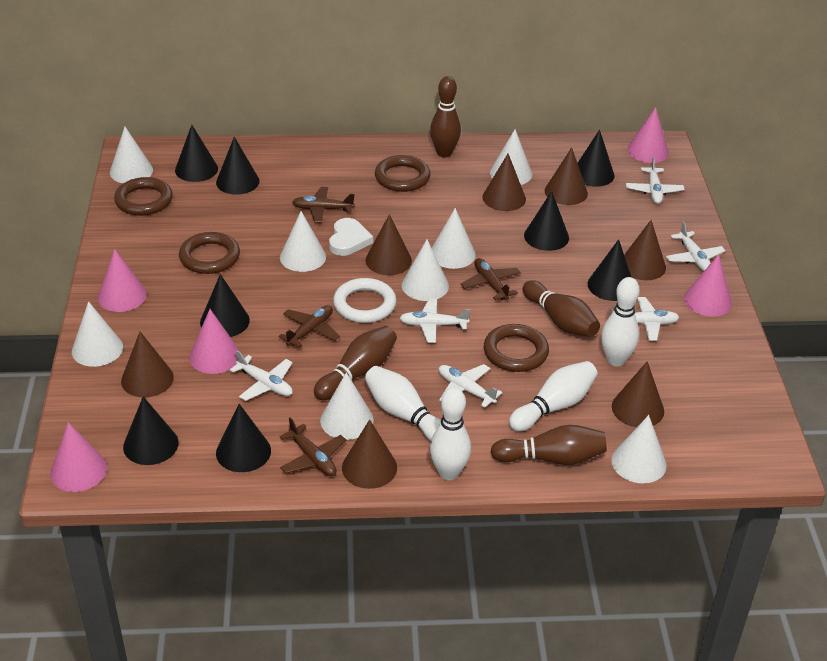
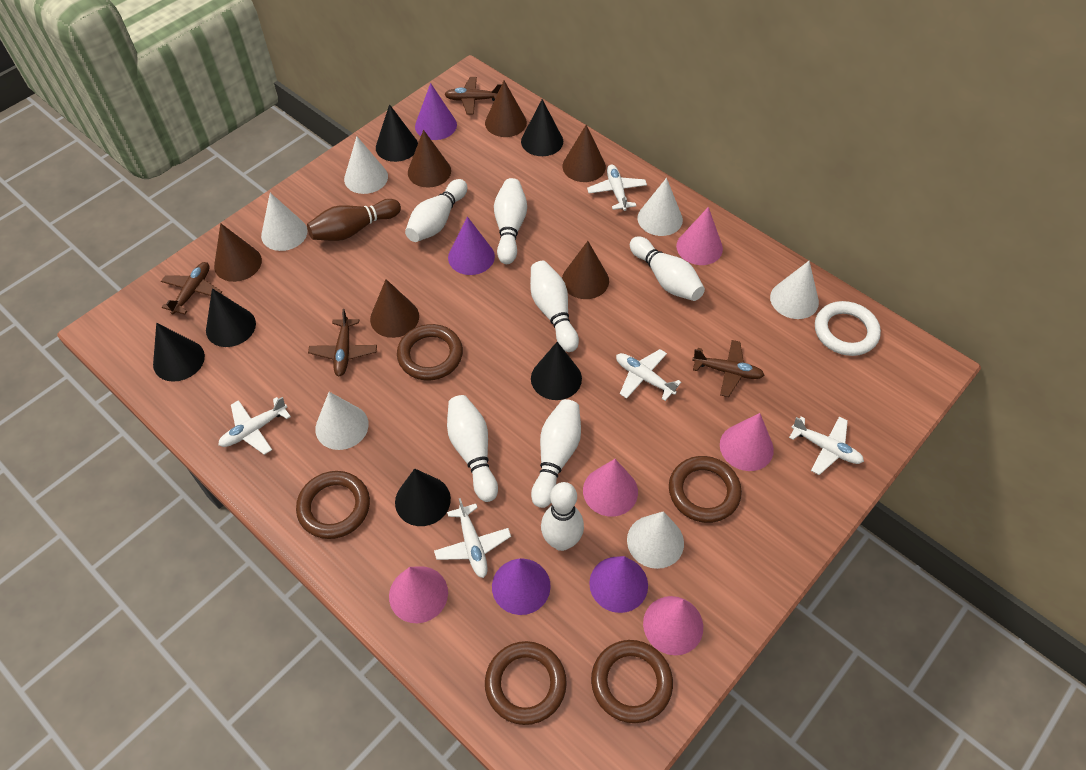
black cone: [123,397,178,465] [175,125,218,182] [200,274,250,337] [216,137,260,195] [216,404,271,472] [524,191,569,251] [578,130,615,187] [588,239,631,301] = 8 -> [153,323,205,382] [206,288,256,347] [376,104,418,162] [395,469,451,526] [521,99,563,156] [531,342,582,400] = 6
brown bowling pin: [314,326,397,400] [430,76,461,157] [491,425,607,465] [522,280,600,337] = 4 -> [307,199,401,241] = 1
brown cone: [121,332,174,397] [342,419,397,489] [366,214,412,275] [483,153,526,211] [545,147,588,205] [612,361,664,427] [624,220,666,280] = 7 -> [214,223,262,282] [370,279,419,338] [408,130,451,188] [485,81,527,137] [562,125,606,182] [562,241,609,299] = 6
brown ring: [114,177,173,216] [179,232,240,274] [375,155,431,192] [484,324,549,372] = 4 -> [296,471,370,539] [397,324,463,380] [485,641,567,725] [591,640,673,723] [669,456,742,523] = 5
purple cone: none = 0 -> [415,83,457,140] [448,217,495,275] [492,558,551,615] [589,556,648,613] = 4
white bowling pin: [365,366,441,441] [430,387,471,480] [509,361,598,432] [601,277,640,367] = 4 -> [405,179,467,242] [447,395,498,502] [494,178,527,264] [530,261,579,352] [531,399,581,508] [541,482,584,551] [630,237,705,301] = 7
white cone: [72,301,123,367] [110,127,153,183] [280,211,326,272] [320,372,374,440] [402,239,449,301] [432,208,476,269] [490,129,532,185] [611,415,667,483] = 8 -> [261,193,308,251] [315,392,369,450] [344,136,388,194] [627,511,684,569] [638,178,683,236] [770,261,819,319] = 6
white heart: [329,218,373,256] = 1 -> none = 0
white plane: [230,350,293,401] [400,298,470,343] [439,364,503,408] [611,297,680,341] [626,157,685,204] [666,222,725,271] = 6 -> [218,397,291,455] [434,498,511,578] [587,164,647,211] [616,349,681,401] [789,416,864,475] = 5

